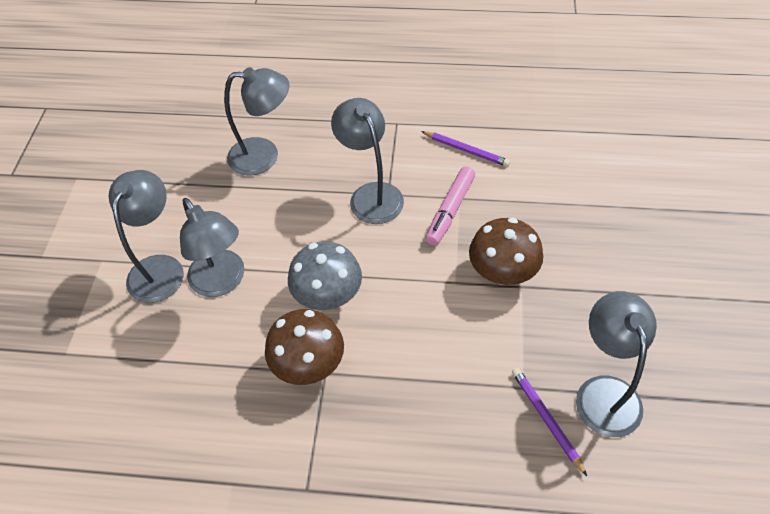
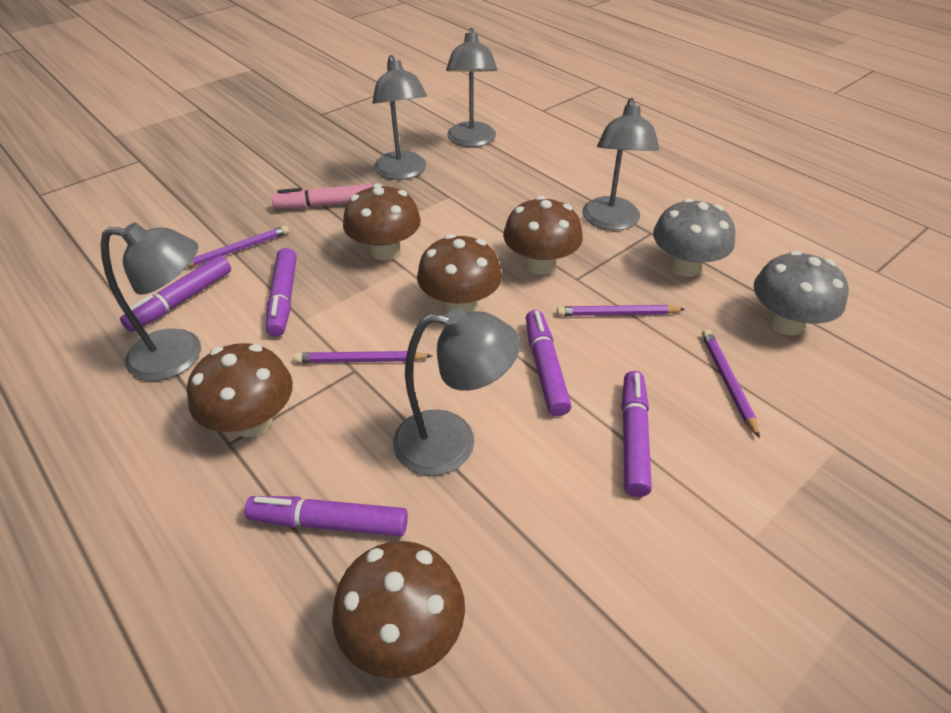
brown mushroom: [265,309,344,385] [469,218,543,285] = 2 -> [187,343,293,437] [332,541,465,679] [343,184,421,261] [417,234,502,313] [503,196,583,274] = 5
grey mushroom: [288,241,362,310] = 1 -> [653,198,735,277] [754,250,849,335] = 2
purple marker: none = 0 -> [120,256,231,332] [244,496,408,536] [266,248,297,337] [526,310,571,416] [622,371,652,497] = 5
purple pencil: [421,131,510,167] [512,368,587,476] = 2 -> [186,225,289,268] [294,351,432,363] [557,305,685,316] [702,329,760,438] = 4

